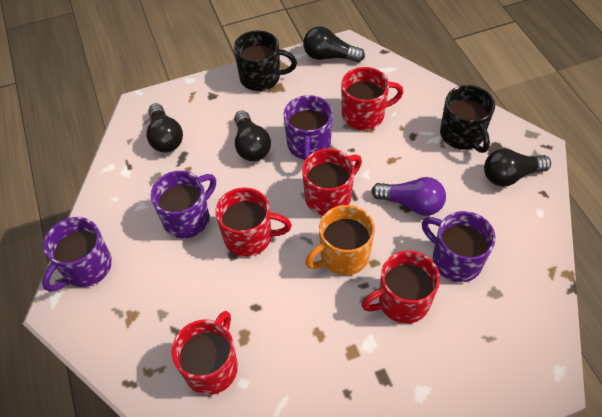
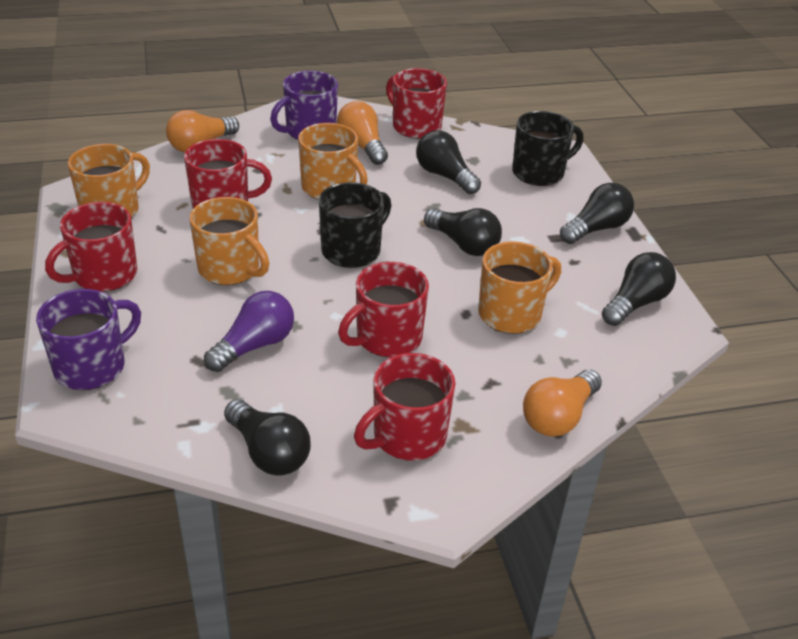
black light bulb: [146,103,183,152] [234,111,271,161] [303,27,365,63] [484,149,551,187] = 4 -> [224,399,311,476] [416,130,481,194] [424,208,502,256] [560,183,634,244] [602,252,676,326] = 5
orange light bulb: none = 0 -> [166,110,239,152] [337,101,388,165] [523,370,602,436] = 3
orange mug: [305,205,375,275] = 1 -> [68,144,150,218] [189,197,269,285] [298,123,368,200] [478,241,561,334] = 4
purple mug: [42,217,112,292] [151,171,216,239] [283,95,333,161] [422,211,495,282] = 4 -> [36,289,141,390] [270,71,338,140] = 2

